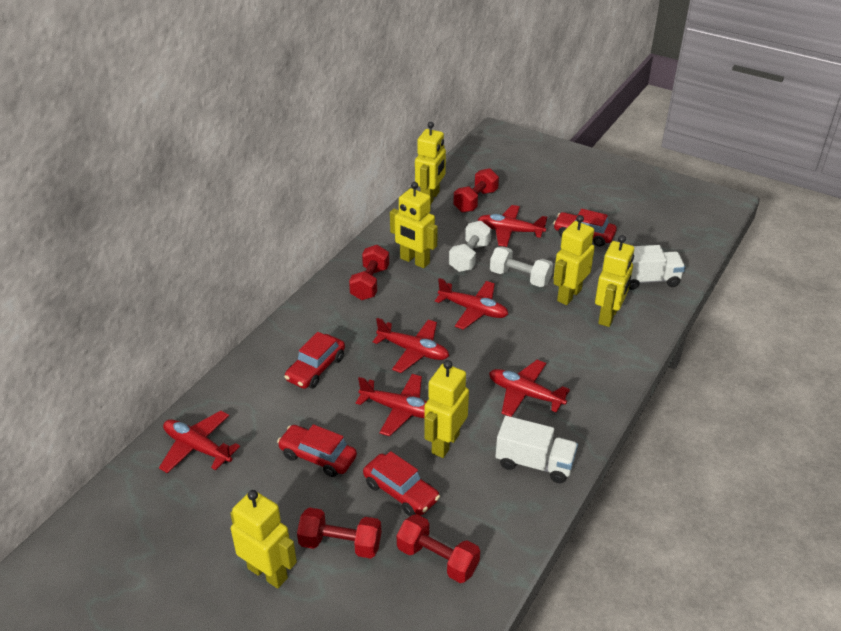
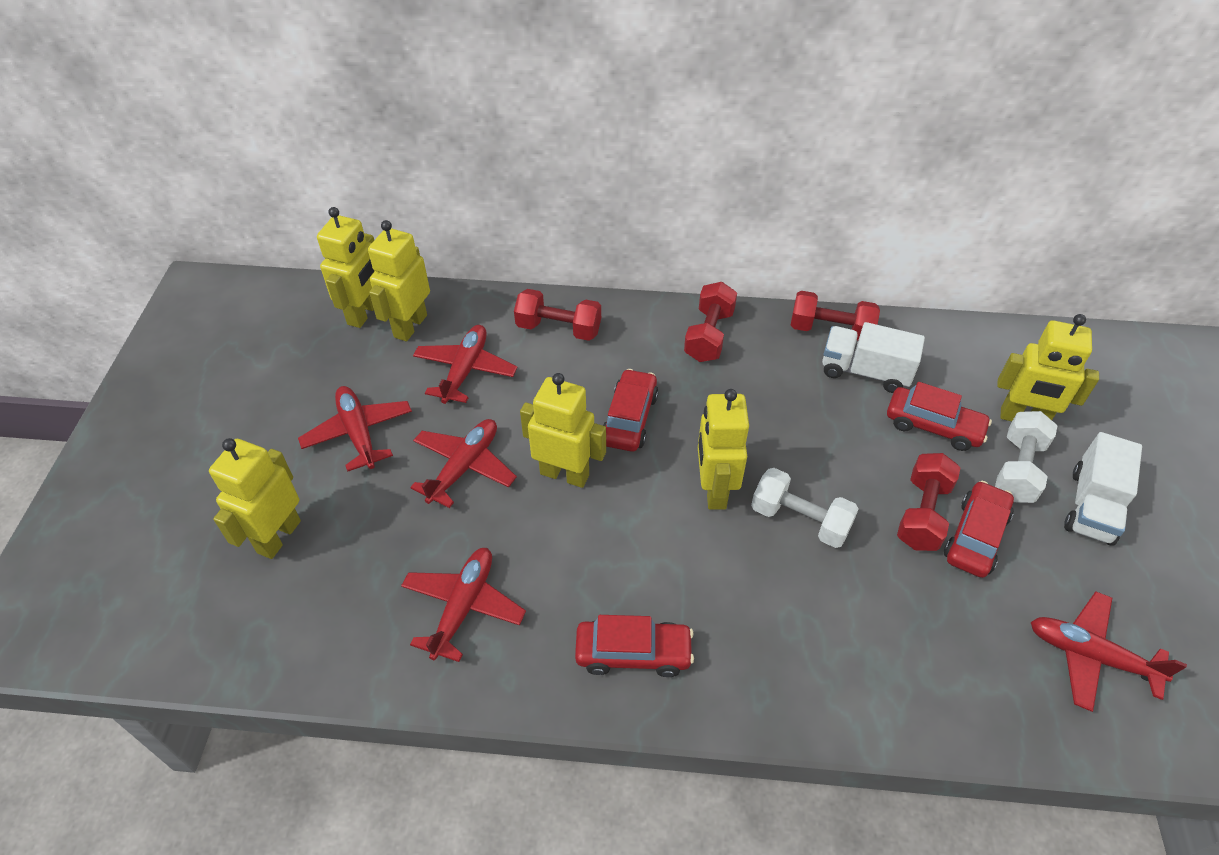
red plane: [159,411,240,473] [356,374,427,436] [373,318,449,373] [435,278,508,330] [478,205,547,247] [489,360,570,417] = 6 -> [298,386,412,471] [401,548,526,662] [410,419,517,508] [413,325,517,404] [1031,591,1187,712] = 5

